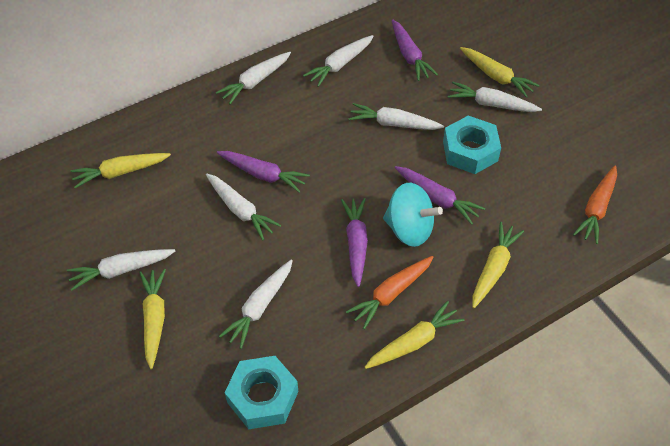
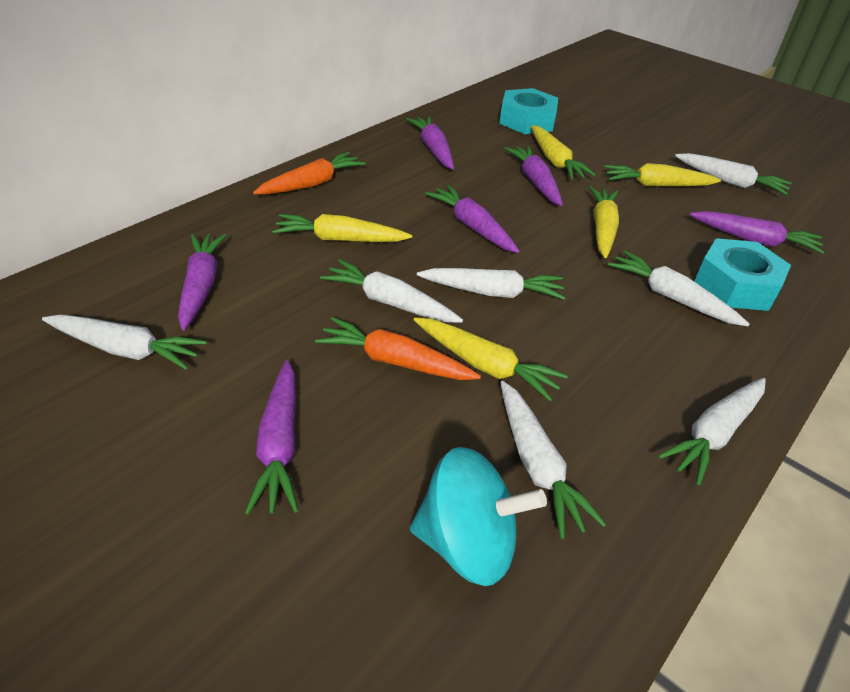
purple carrot: [217,151,310,193] [341,198,368,287] [392,19,438,81] [395,166,485,225] = 4 -> [178,234,226,331] [245,360,299,515] [406,116,454,169] [425,185,520,253] [504,145,563,206] [690,211,825,254] = 6

